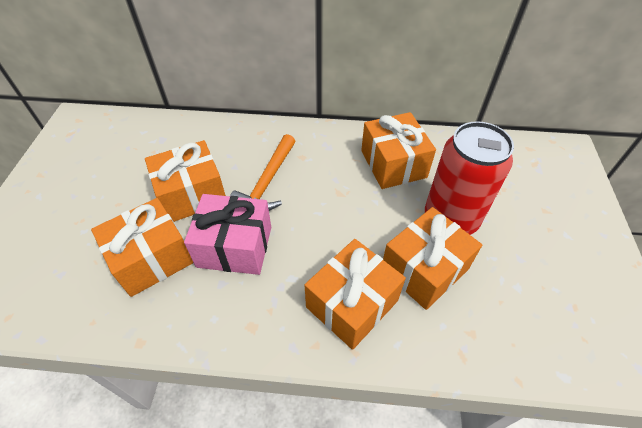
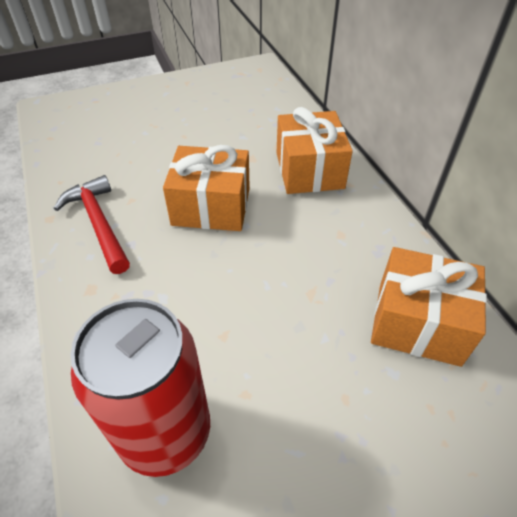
orange gift: [91,198,193,297] [145,140,226,222] [305,239,406,350] [361,112,436,189] [383,207,482,310] = 5 -> [163,145,250,231] [276,107,353,194] [371,247,487,367] = 3
orange hammer: [230,134,295,211] = 1 -> none = 0
pink gift: [184,194,271,275] = 1 -> none = 0
red hammer: none = 0 -> [54,175,130,274] = 1

